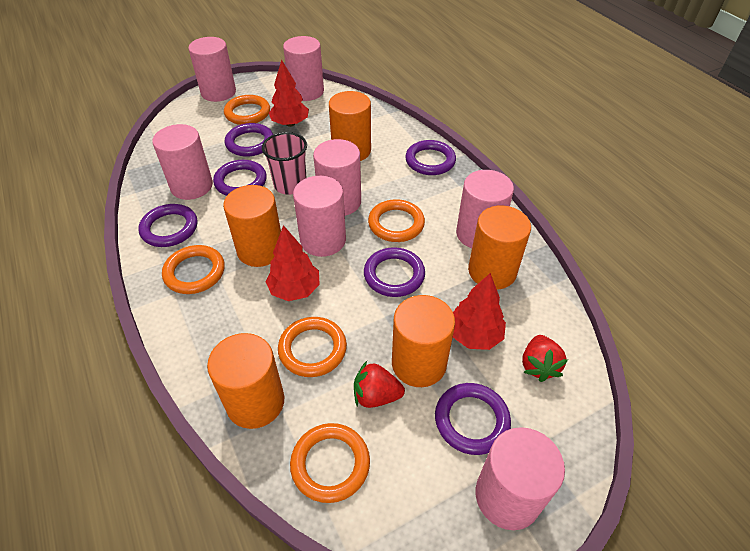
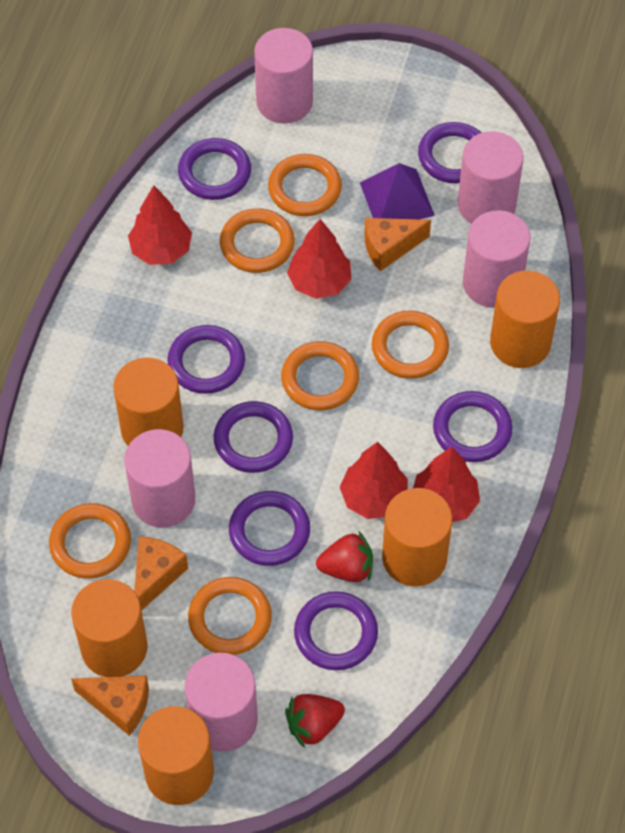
orange cheese: none = 0 -> [71,675,149,736] [134,536,188,611] [364,218,431,271] = 3
orange ring: [162,245,225,294] [224,95,270,125] [278,317,347,377] [290,423,370,503] [368,199,425,242] = 5 -> [49,503,131,579] [188,577,272,655] [220,208,295,273] [268,154,342,216] [281,341,359,410] [372,310,449,379] = 6
pink cup: [262,132,307,195] = 1 -> none = 0
pink cylinder: [152,124,213,200] [188,37,236,102] [283,36,324,101] [293,176,346,257] [313,139,361,216] [456,170,514,248] [476,427,565,530] = 7 -> [124,429,195,528] [185,653,258,752] [254,28,313,124] [458,131,523,224] [463,210,531,308] = 5
purple pyramid: none = 0 -> [360,163,435,219] = 1
purple ring: [139,204,197,247] [213,160,267,196] [225,123,273,157] [364,247,425,297] [405,140,456,175] [435,383,511,455] = 6 -> [167,325,245,394] [178,138,251,200] [214,401,293,473] [229,491,310,566] [294,591,378,670] [418,122,482,183] [433,391,513,462] = 7
red tree: [265,225,320,301] [269,59,309,127] [453,273,506,350] = 3 -> [128,186,192,265] [287,219,351,299] [340,442,408,519] [413,447,480,522] = 4

